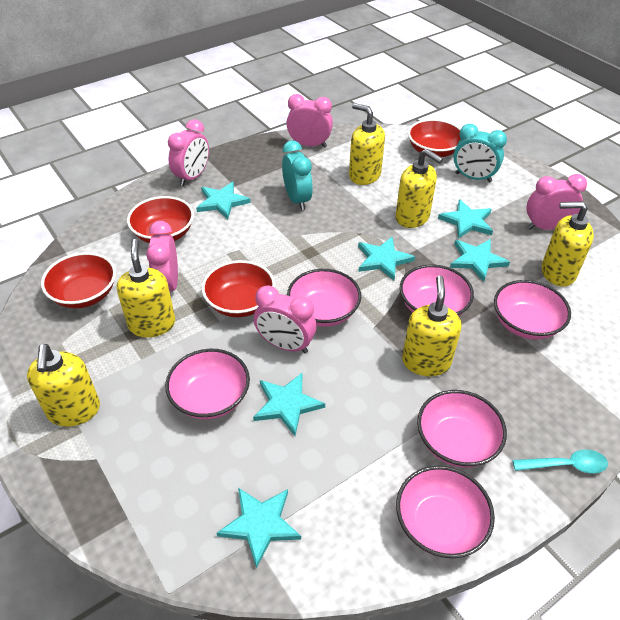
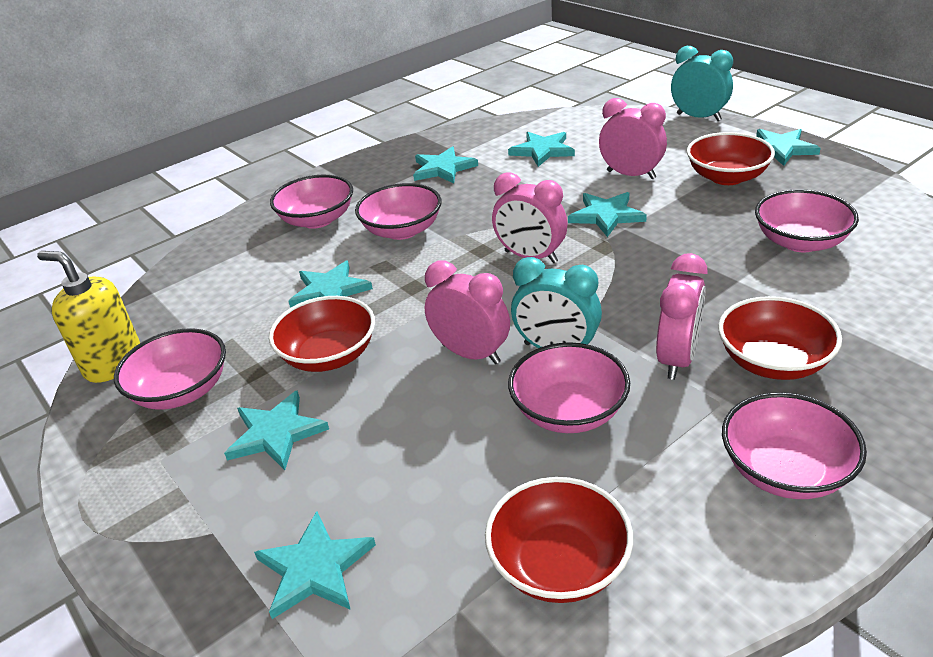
pink clock: [146,221,178,292] [168,119,209,186] [254,285,317,353] [286,94,333,147] [526,174,587,230] = 5 -> [425,260,510,364] [492,173,568,263] [599,98,667,179] [656,253,708,380] = 4
turquoise spoon: [512,449,608,474] = 1 -> none = 0
turquoise star: [196,182,251,219] [217,488,301,569] [253,373,325,436] [358,237,415,280] [438,199,493,239] [450,239,510,282] = 6 -> [224,390,329,470] [254,511,376,619] [289,261,373,308] [413,146,478,184] [508,132,575,167] [568,192,647,237] [756,129,821,166] = 7
yellow soap dispenser: [27,344,100,427] [117,239,175,337] [349,103,385,185] [395,149,443,228] [402,275,461,376] [542,201,594,287] = 6 -> [37,251,140,383] = 1

